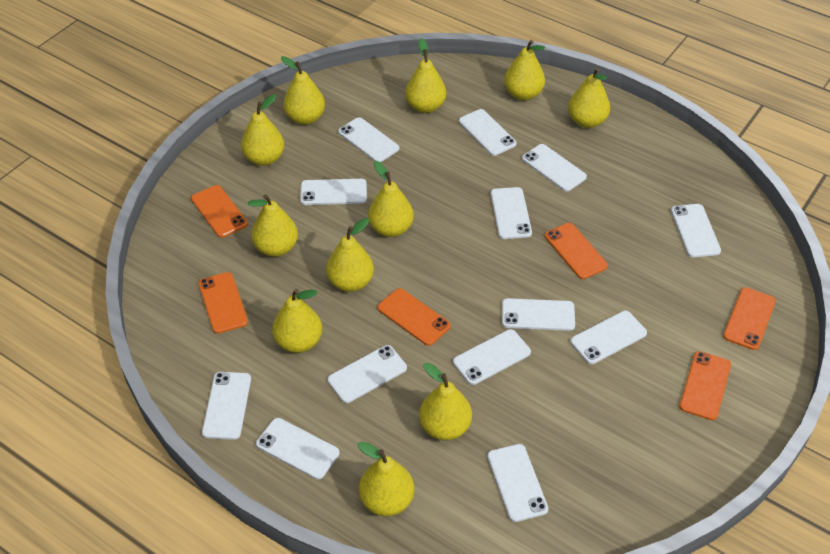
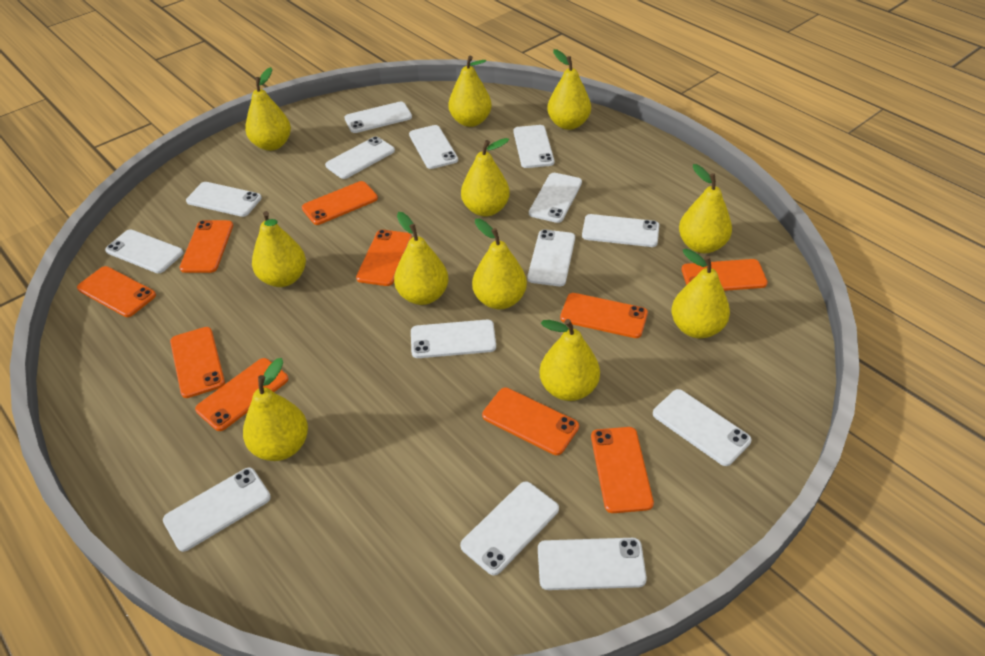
orange phone: [191,185,248,238] [198,272,248,334] [377,288,451,346] [545,223,608,279] [680,351,731,420] [723,287,776,350] = 6 -> [77,266,156,317] [170,327,225,398] [179,220,233,273] [195,358,289,431] [302,181,378,225] [356,229,412,286] [482,388,579,455] [560,293,648,338] [591,427,654,513] [681,259,768,291] = 10
white phone: [202,372,251,440] [256,418,339,479] [300,179,367,205] [328,345,407,403] [338,117,399,162] [453,329,531,385] [459,109,516,156] [487,444,548,522] [491,187,532,239] [502,298,575,331] [522,144,587,191] [570,311,647,364] [671,204,721,257] = 13 -> [105,229,184,273] [163,468,271,552] [186,182,262,217] [325,136,395,179] [345,101,412,133] [409,125,458,169] [411,320,496,358] [460,481,559,575] [513,125,554,168] [527,229,575,286] [529,173,582,223] [538,538,647,590] [582,214,659,247] [653,389,752,466] = 14

